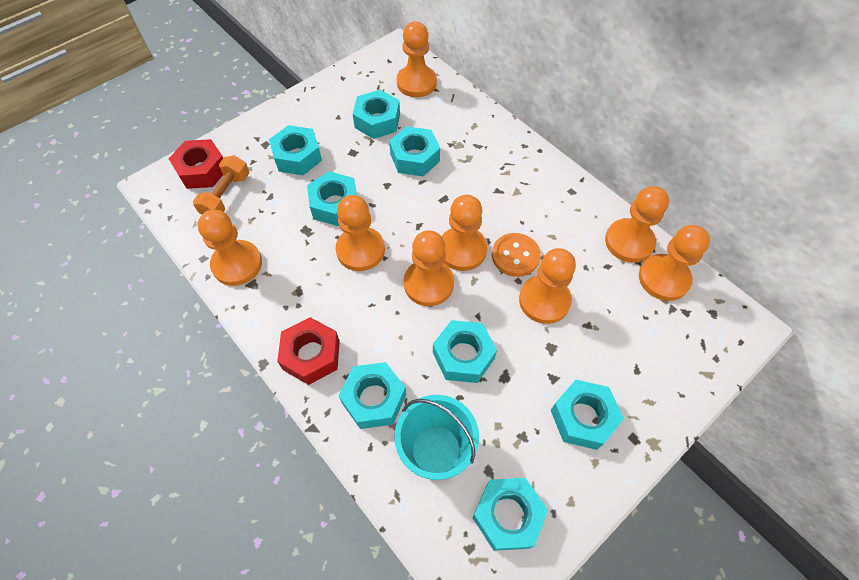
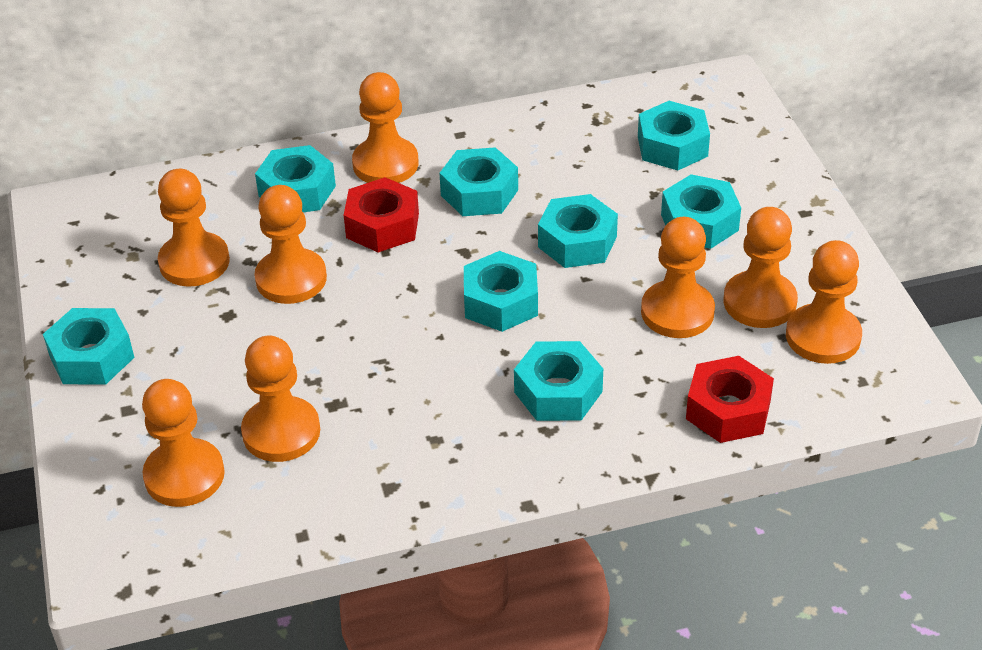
orange button: [492,233,541,277] = 1 -> none = 0
orange dumbbell: [193,155,249,214] = 1 -> none = 0
turquoise bucket: [395,395,479,480] = 1 -> none = 0

